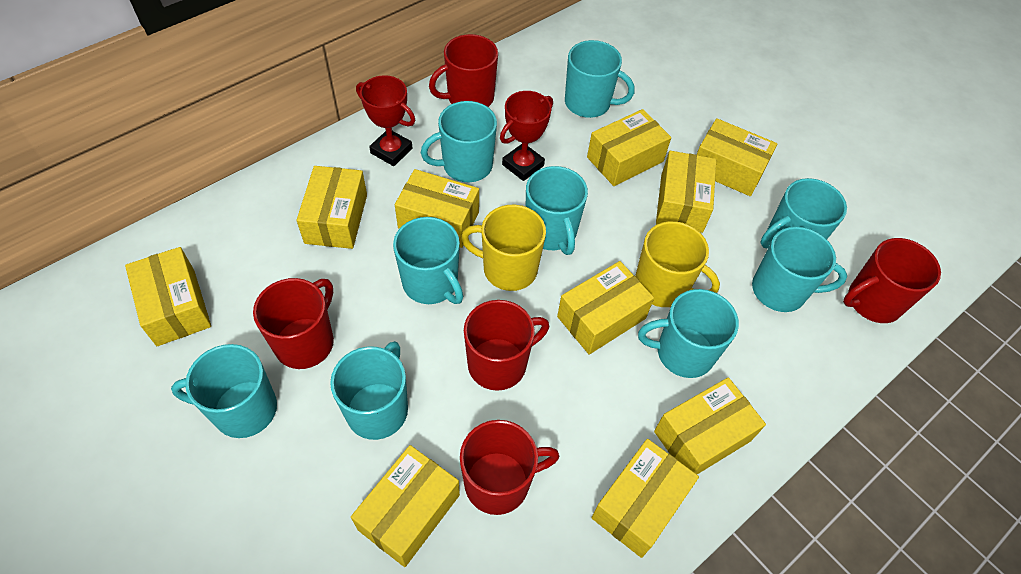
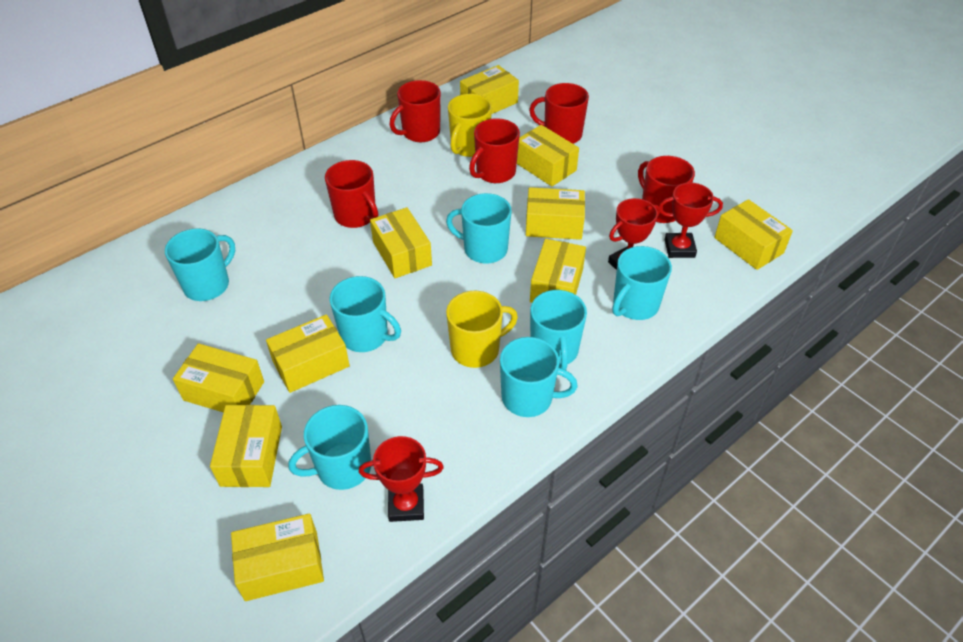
red trophy: [356,75,415,166] [500,91,553,181] = 2 -> [359,436,444,522] [608,198,660,270] [659,183,723,258] = 3
turquoise mug: [171,344,277,438] [330,341,408,440] [393,217,463,304] [421,101,497,182] [526,166,588,255] [565,40,635,118] [638,289,739,378] [752,227,847,312] [761,178,847,248] = 9 -> [165,228,235,301] [288,405,371,490] [329,276,401,352] [446,193,512,263] [500,337,578,417] [530,290,587,370] [612,246,672,320] = 7

